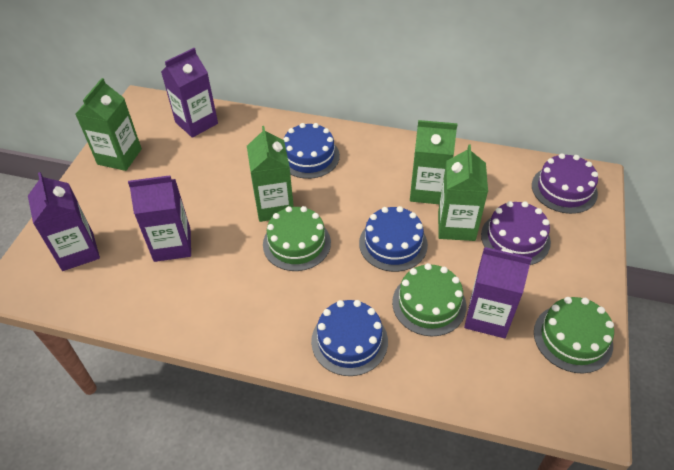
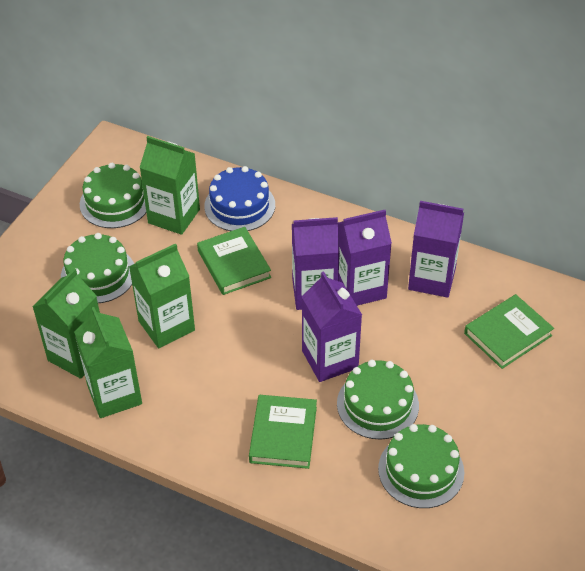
blue cake: [283,123,340,179] [311,300,388,376] [359,206,428,272] = 3 -> [204,166,275,231] = 1
green book: none = 0 -> [197,227,271,295] [249,395,317,469] [464,294,554,369] = 3
green cake: [263,206,331,271] [392,263,466,336] [534,297,614,374] = 3 -> [61,233,134,303] [80,163,146,228] [337,360,419,440] [378,424,464,508] = 4
purple cake: [481,201,551,265] [532,153,598,214] = 2 -> none = 0

